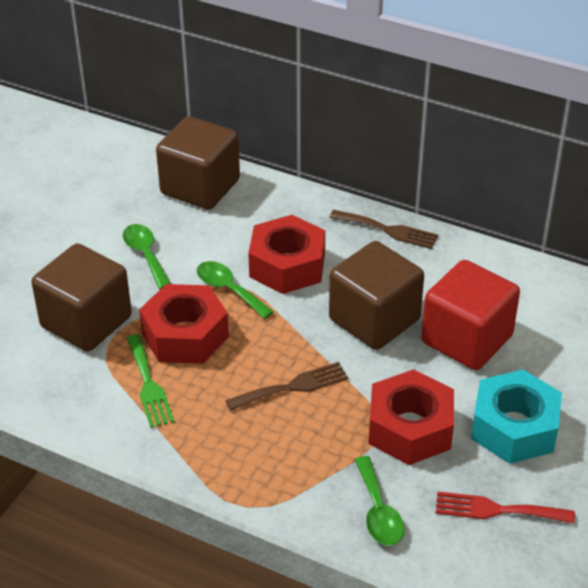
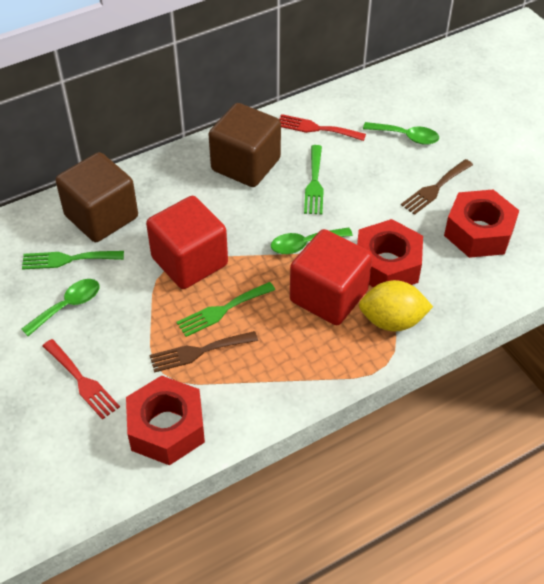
brown cube: [31,244,132,352] [156,116,240,210] [329,241,424,350] = 3 -> [56,152,138,242] [209,103,281,187] = 2
green fork: [126,334,174,428] = 1 -> [22,251,124,270] [176,282,275,337] [304,145,324,215] = 3
red cube: [421,260,520,370] = 1 -> [146,196,228,289] [290,229,372,325] = 2
red fork: [436,491,575,524] = 1 -> [43,339,120,420] [279,114,366,141] = 2
turquoise nut: [471,369,562,464] = 1 -> none = 0
yellow lemon: none = 0 -> [359,280,433,332] = 1

